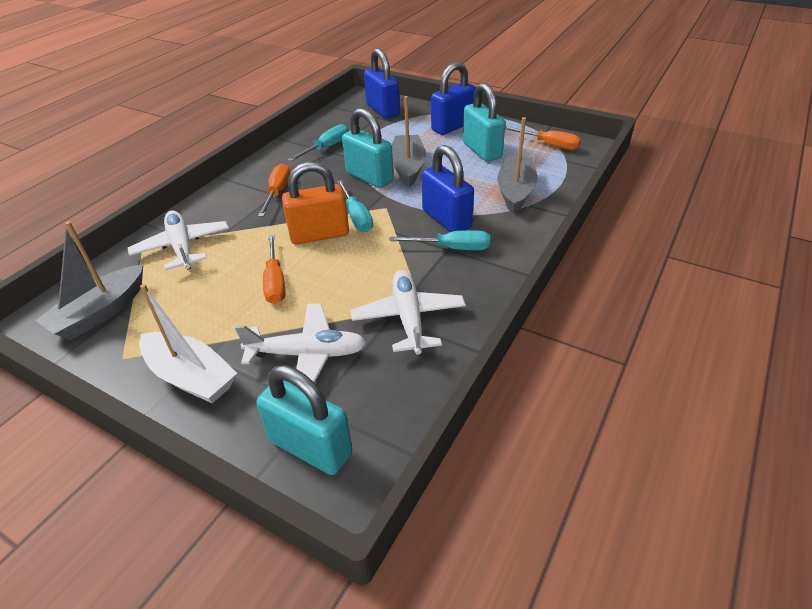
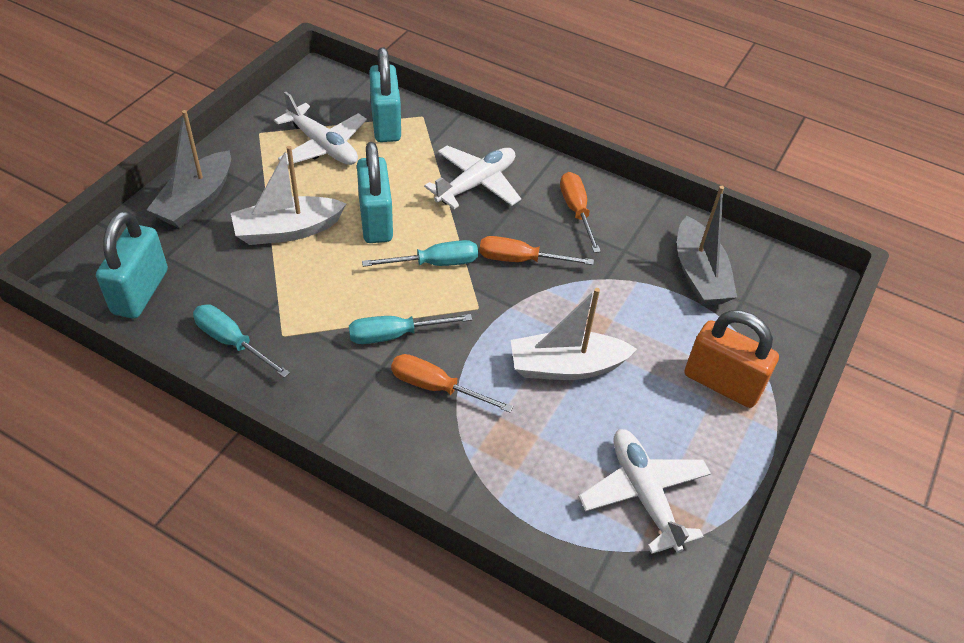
blue padlock: [364,48,400,119] [422,145,474,232] [431,62,476,135] = 3 -> none = 0
grey boat: [35,221,143,340] [392,96,426,187] [497,117,537,214] = 3 -> [147,110,231,228] [677,186,737,306] = 2
white boat: [139,284,237,403] = 1 -> [231,146,346,245] [511,288,637,380] = 2

